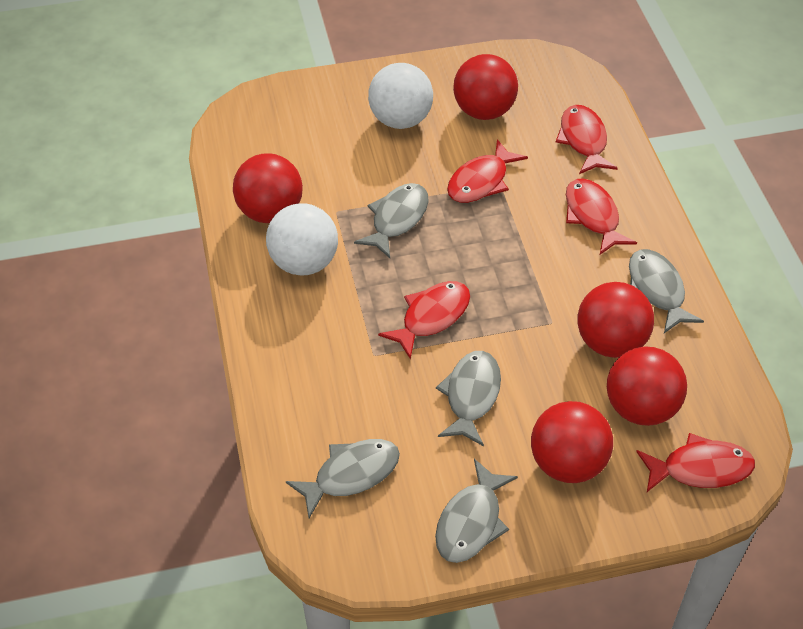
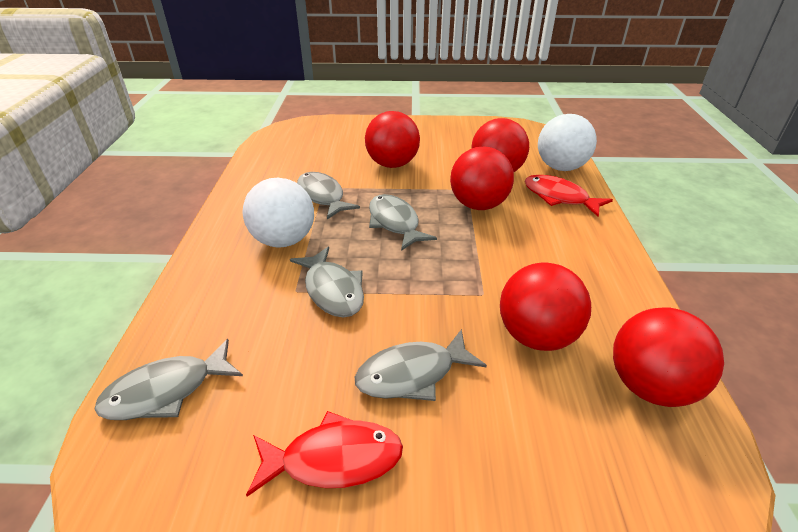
red fish: [378,281,470,360] [447,139,528,203] [556,105,618,174] [566,178,637,255] [636,433,755,492] = 5 -> [246,411,403,497] [525,175,613,217] = 2

